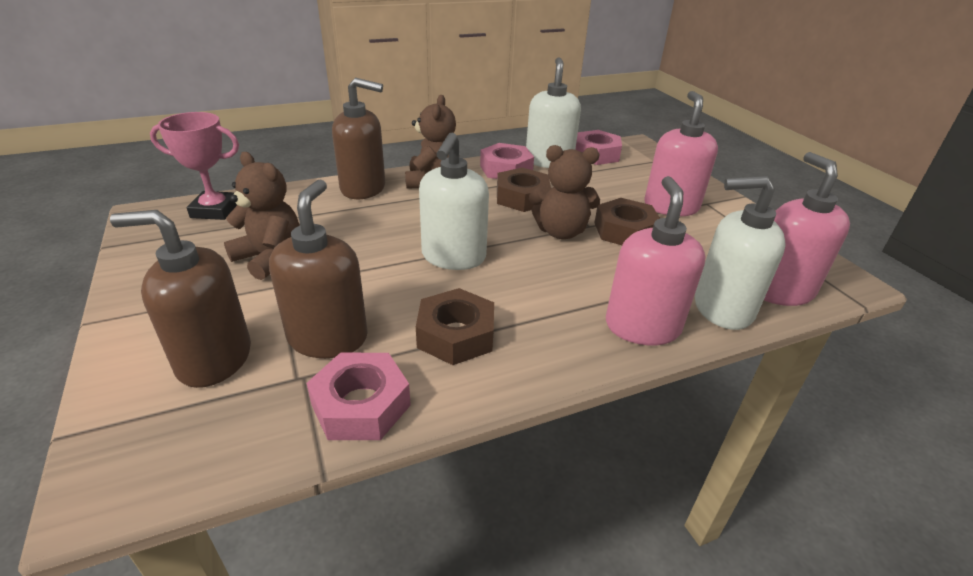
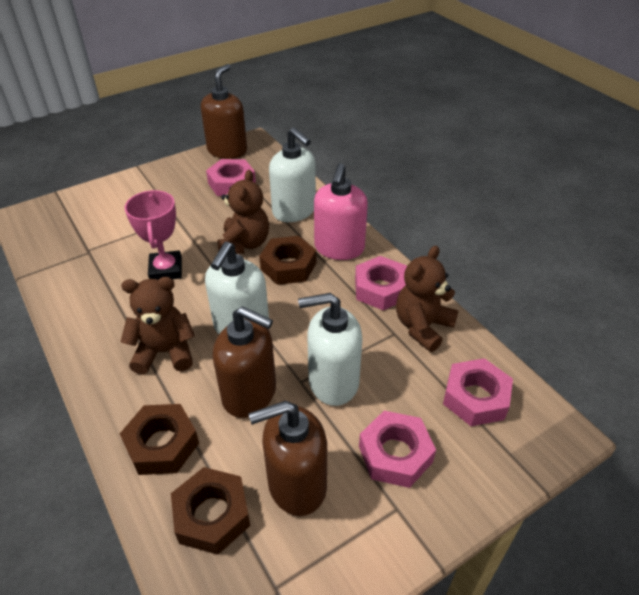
pink nut: [306,352,411,440] [480,143,534,179] [575,130,622,165] = 3 -> [206,159,256,196] [355,256,407,310] [359,411,436,488] [443,358,513,426] = 4
pink soap dispenser: [606,176,706,345] [644,91,718,216] [764,152,850,306] = 3 -> [314,163,368,260] = 1

